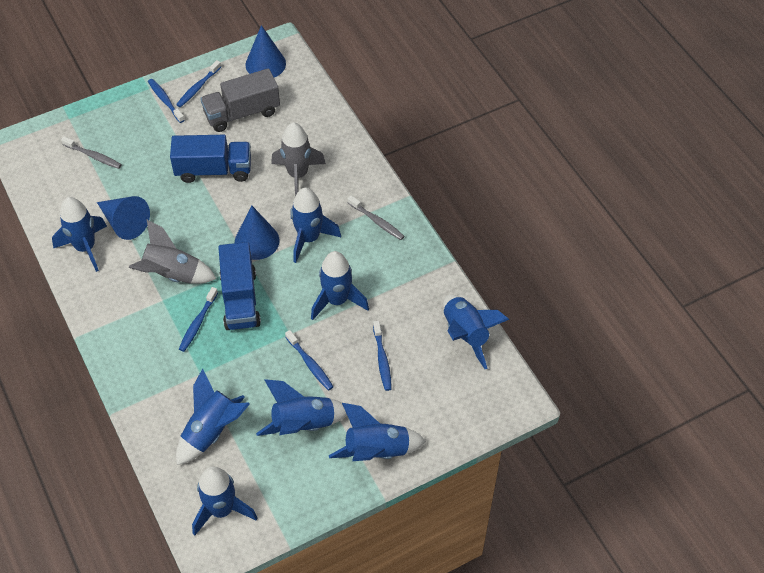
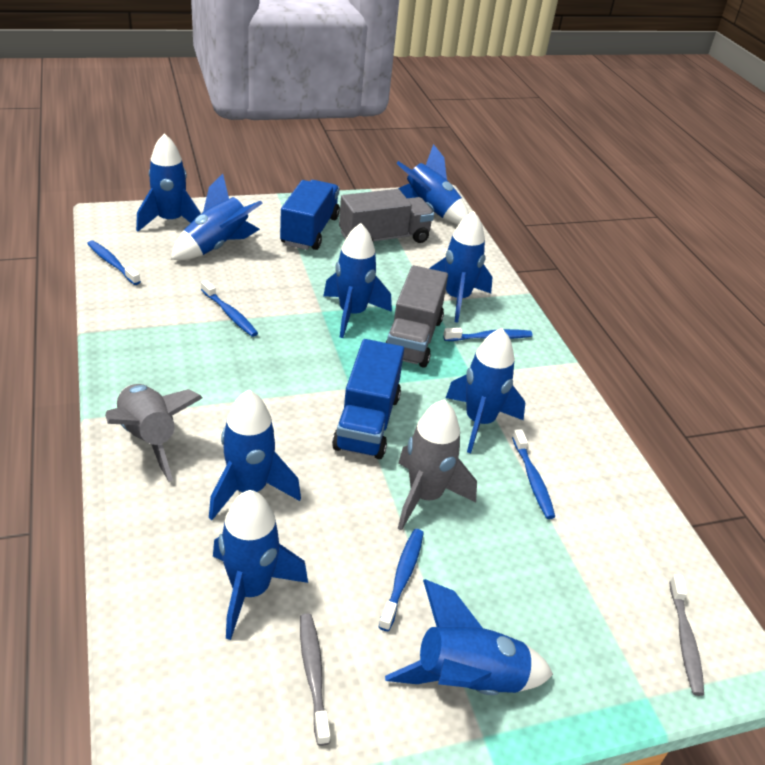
blue cone: [97,196,150,240] [235,205,279,260] [245,25,286,77] = 3 -> none = 0
blue rocket: [52,197,107,272] [176,368,250,465] [192,466,257,536] [256,379,347,436] [290,187,341,263] [311,251,369,320] [329,403,426,461] [443,295,510,369] = 8 -> [136,133,201,232] [171,174,263,260] [209,390,301,520] [213,490,308,640] [323,223,392,338] [385,579,553,695] [396,144,469,225] [429,211,492,322] [446,328,525,453] = 9
grey truck: [200,68,280,132] = 1 -> [339,189,434,243] [385,265,448,368] = 2

